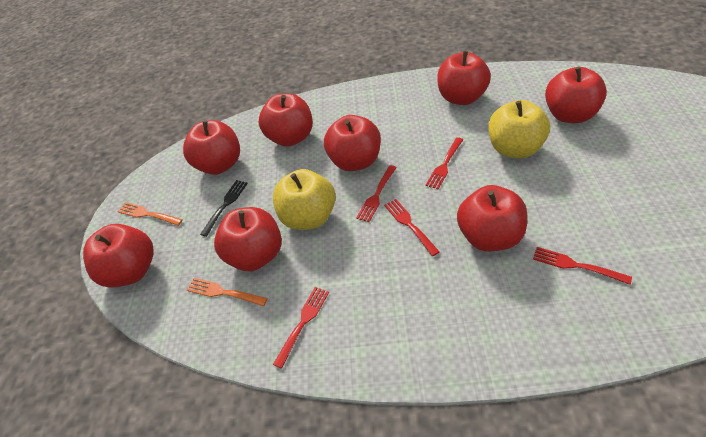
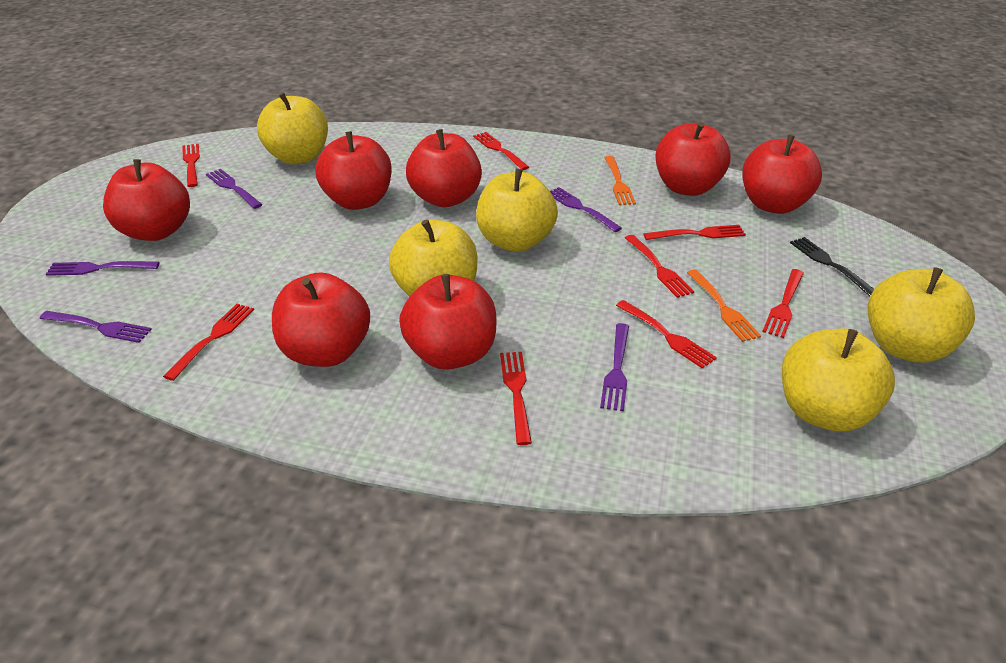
purple fork: none = 0 -> [39,311,152,343] [46,261,160,276] [206,169,263,209] [550,187,622,232] [600,323,629,411] = 5
red apple: [83,224,154,288] [183,120,240,175] [214,207,282,271] [259,93,313,147] [324,115,381,171] [437,51,491,105] [457,185,527,251] [545,66,607,123] = 8 -> [103,159,190,241] [272,272,370,367] [316,131,392,210] [399,274,496,370] [406,129,482,207] [656,122,731,196] [742,135,822,214] = 7
red fork: [273,287,329,369] [356,165,397,222] [384,199,439,256] [425,137,463,189] [533,247,632,285] = 5 -> [163,304,254,381] [182,144,200,187] [473,132,529,170] [500,352,532,445] [616,300,717,369] [625,235,694,298] [643,225,746,240] [762,269,804,338] = 8
yellow apple: [273,169,336,230] [488,100,550,158] = 2 -> [257,92,328,165] [389,219,478,297] [476,168,558,252] [782,329,895,432] [868,267,975,362] = 5

